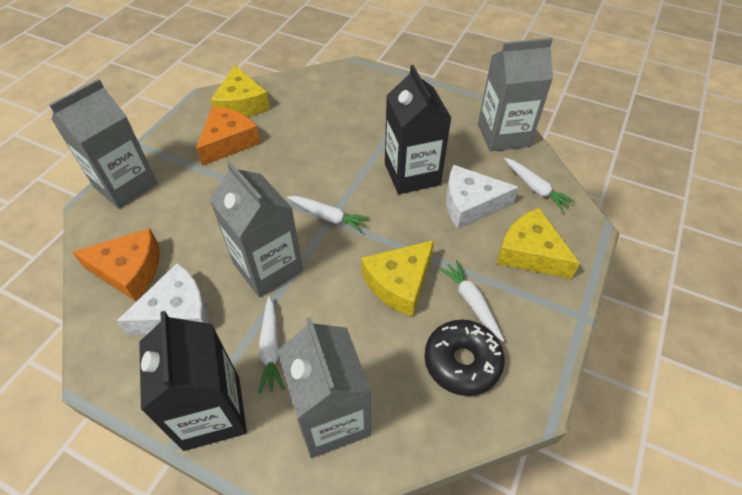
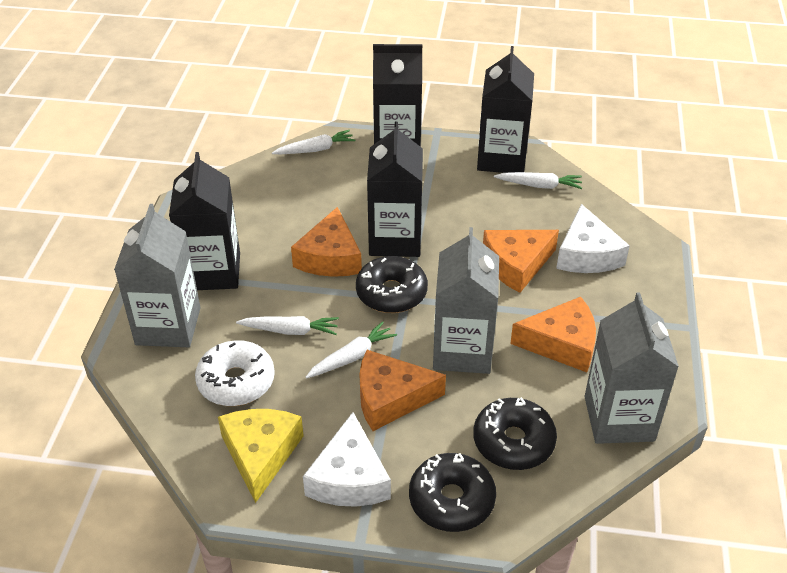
black carton: [139,311,247,451] [385,65,451,194] = 2 -> [169,152,240,290] [367,122,423,257] [373,44,422,147] [477,46,534,173] = 4
black donut: [424,320,505,396] = 1 -> [356,256,428,313] [409,453,496,532] [473,397,557,470] = 3
grey carton: [49,79,158,209] [210,161,303,298] [278,317,371,458] [478,38,553,151] = 4 -> [114,204,200,347] [433,227,499,374] [584,292,679,444] = 3
orange cheese: [72,228,160,301] [196,106,261,166] = 2 -> [291,207,362,277] [359,350,446,431] [483,230,559,293] [510,297,596,372] = 4
white donut: none = 0 -> [195,340,275,406] = 1
yellow cheese: [211,65,270,117] [362,240,434,317] [496,208,580,279] = 3 -> [218,409,304,503] = 1

